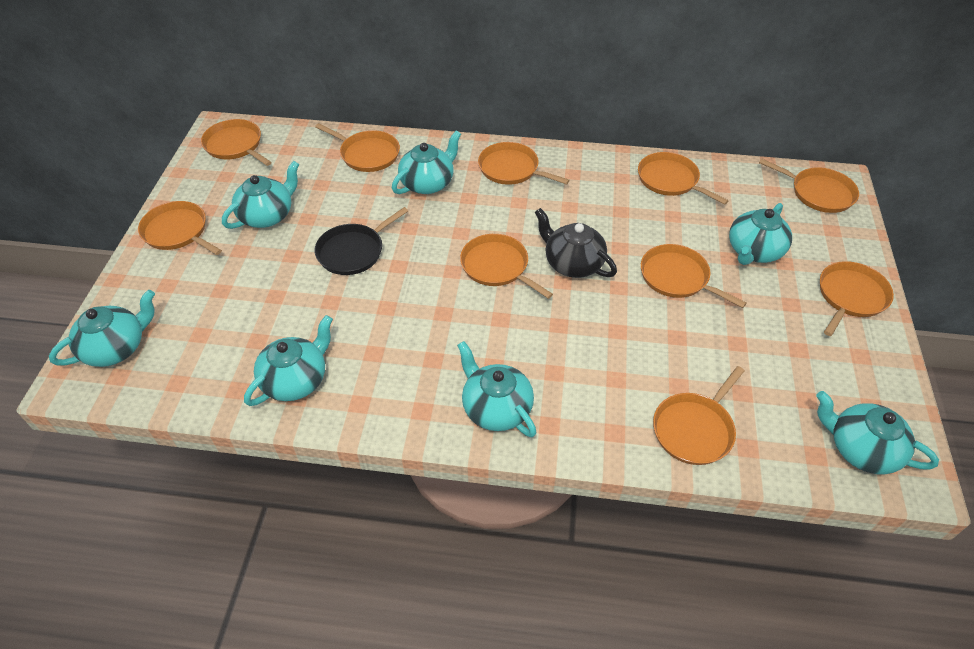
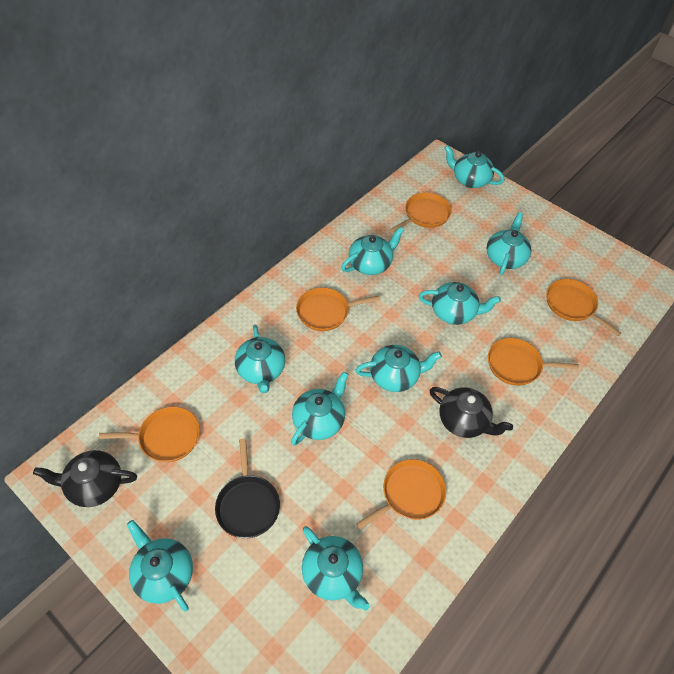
black teapot: [535,208,617,278] = 1 -> [33,450,137,507] [430,387,513,438] = 2
orange pan: [138,201,222,255] [201,119,272,166] [315,123,400,172] [460,234,553,299] [478,142,570,185] [638,152,729,205] [641,244,747,308] [653,366,745,465] [759,158,859,213] [820,261,894,336] = 10 -> [99,407,200,462] [296,287,380,331] [356,459,446,530] [390,192,452,232] [488,338,579,386] [546,279,621,336] = 6
turquoise teapot: [49,290,155,367] [222,161,300,229] [244,315,333,406] [392,131,461,194] [457,341,537,437] [729,203,792,265] [816,391,939,474] = 7 -> [127,520,193,612] [235,325,285,393] [291,372,349,446] [302,526,370,611] [341,227,404,275] [356,345,442,392] [419,282,501,325] [444,145,504,188] [486,212,531,275] = 9

